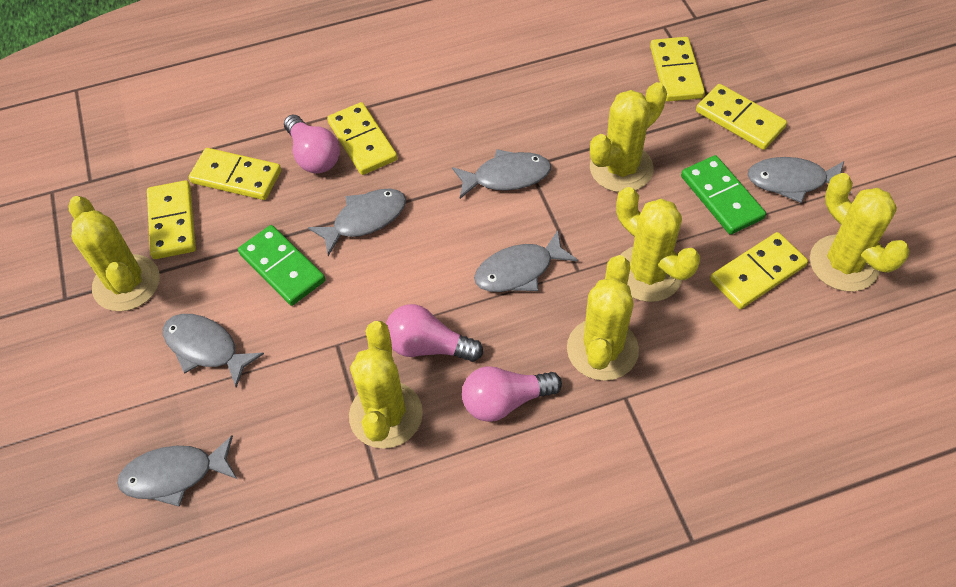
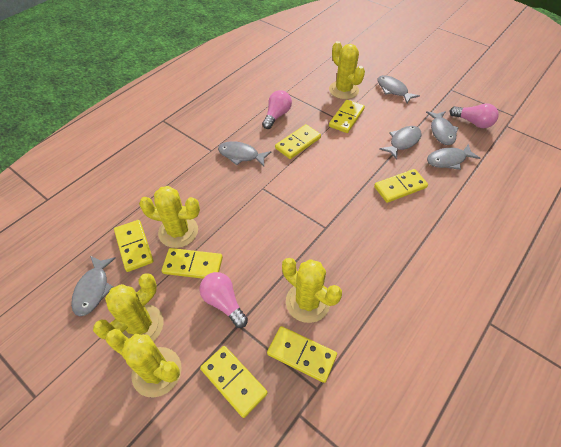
green domino: [238,225,325,306] [681,155,766,235] = 2 -> none = 0
yellow cactus: [69,196,160,311] [349,321,423,449] [567,255,639,381] [590,82,667,192] [616,187,700,302] [810,173,910,292] = 6 -> [93,273,164,341] [106,329,182,398] [139,186,200,248] [282,258,342,323] [329,41,365,99] = 5
yellow domino: [147,180,196,259] [189,148,281,200] [327,102,397,175] [650,37,705,102] [696,84,787,150] [710,232,808,309] = 6 -> [114,220,153,272] [162,248,223,279] [200,346,268,418] [267,326,337,383] [275,124,321,159] [329,100,365,133] [374,169,428,203] = 7

